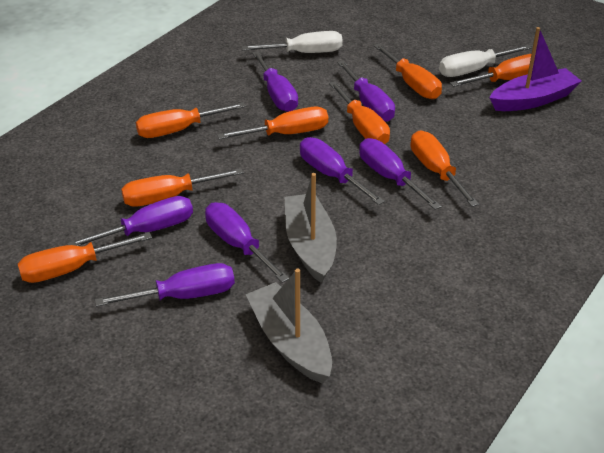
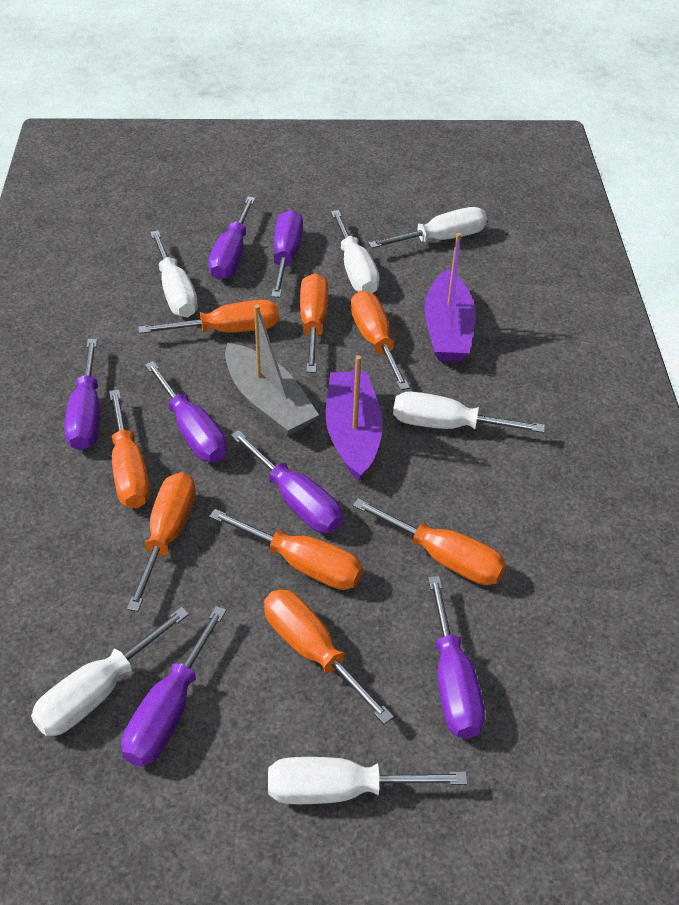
grey boat: [246,269,332,383] [285,173,337,283] = 2 -> [225,305,319,436] = 1
purple boat: [490,27,581,111] = 1 -> [326,355,383,481] [424,233,476,362] = 2
white screwdriver: [242,31,343,53] [439,45,532,77] = 2 -> [31,607,189,736] [150,230,198,317] [268,757,468,804] [331,210,380,293] [368,207,487,248] [393,392,545,433] = 6

